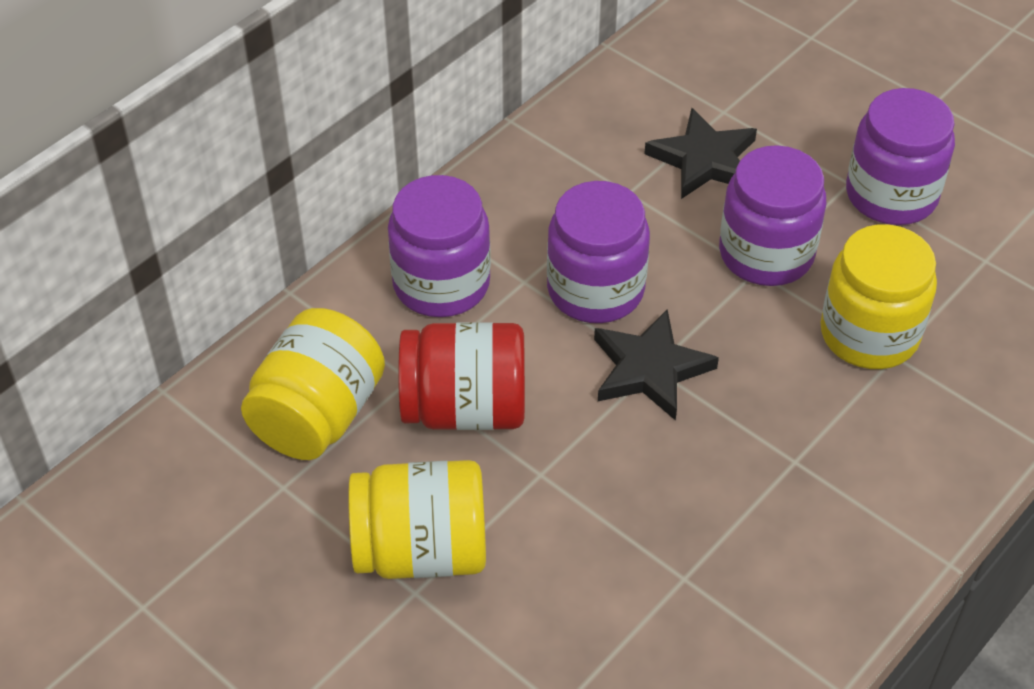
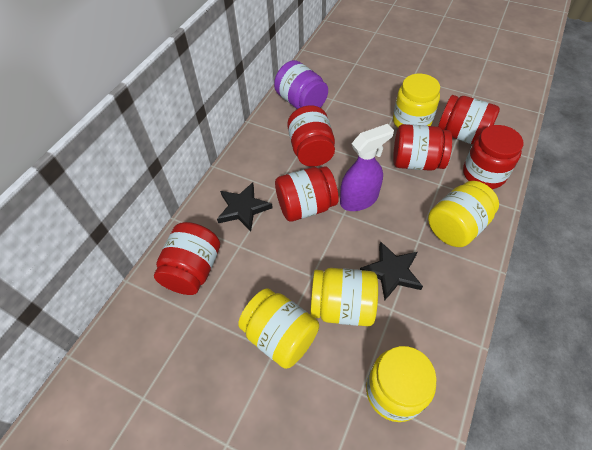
purple jar: [388,175,491,317] [547,181,650,323] [719,145,826,286] [846,88,955,225] = 4 -> [274,60,328,109] = 1
purple spray bottle: none = 0 -> [340,124,394,211] = 1
red jar: [398,322,525,430] = 1 -> [154,222,220,295] [275,167,339,222] [287,105,335,167] [393,124,452,171] [438,95,500,144] [463,125,523,189] = 6
yellow jar: [241,308,385,460] [348,460,486,579] [820,224,937,369] = 3 -> [238,289,319,369] [310,268,378,326] [366,346,437,422] [393,74,440,128] [428,181,499,247] = 5

